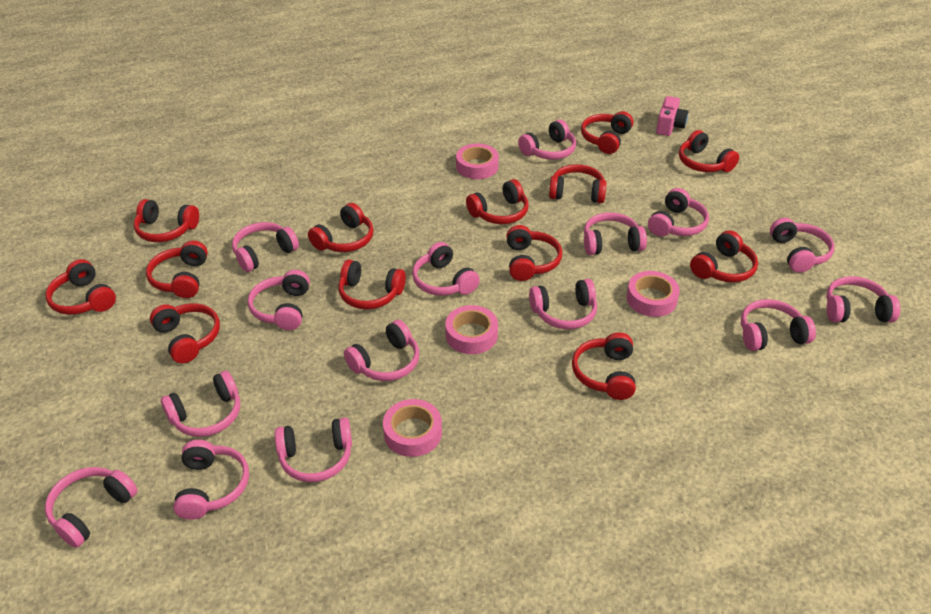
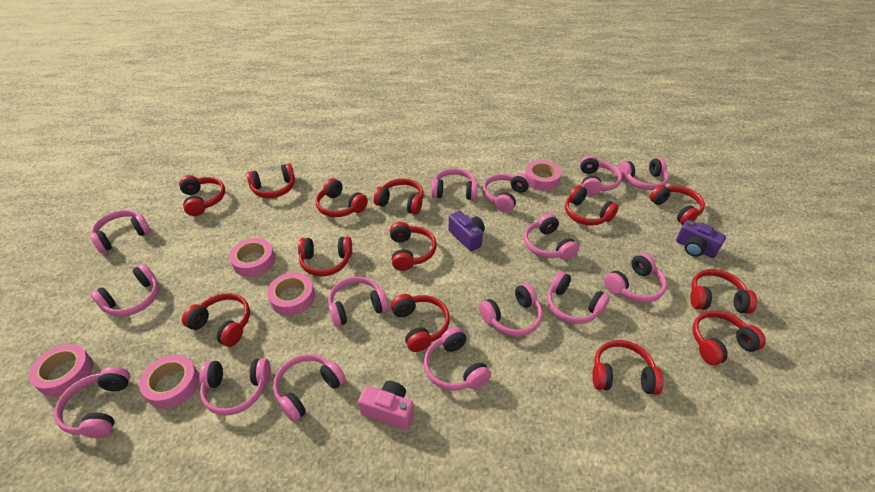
pink tape: [383,399,442,457] [445,305,498,354] [456,144,499,179] [626,271,680,317] = 4 -> [29,344,93,397] [139,355,199,409] [229,238,275,277] [267,272,315,316] [525,160,561,191] = 5
purple camera: none = 0 -> [448,211,485,252] [676,220,726,258] = 2

